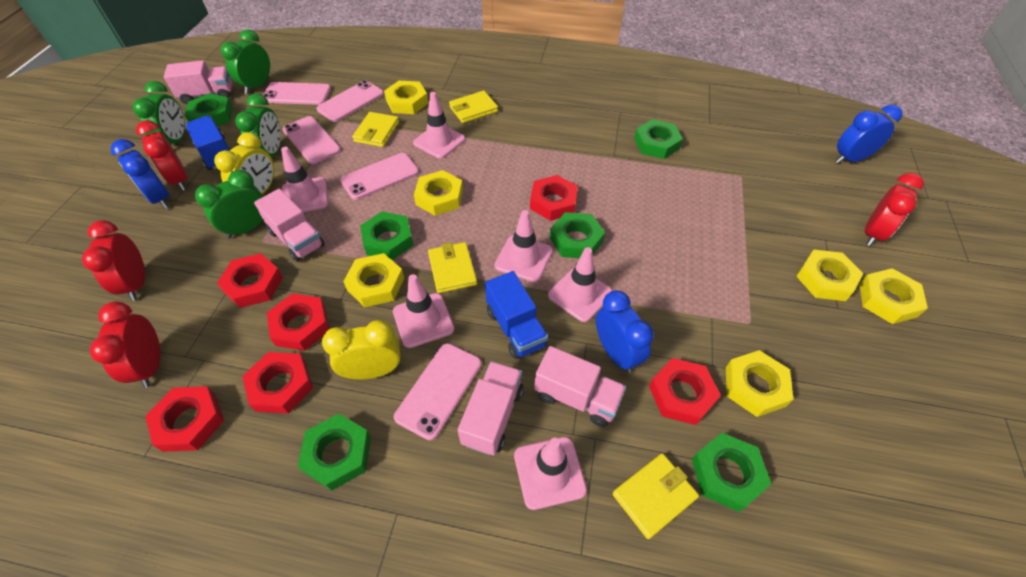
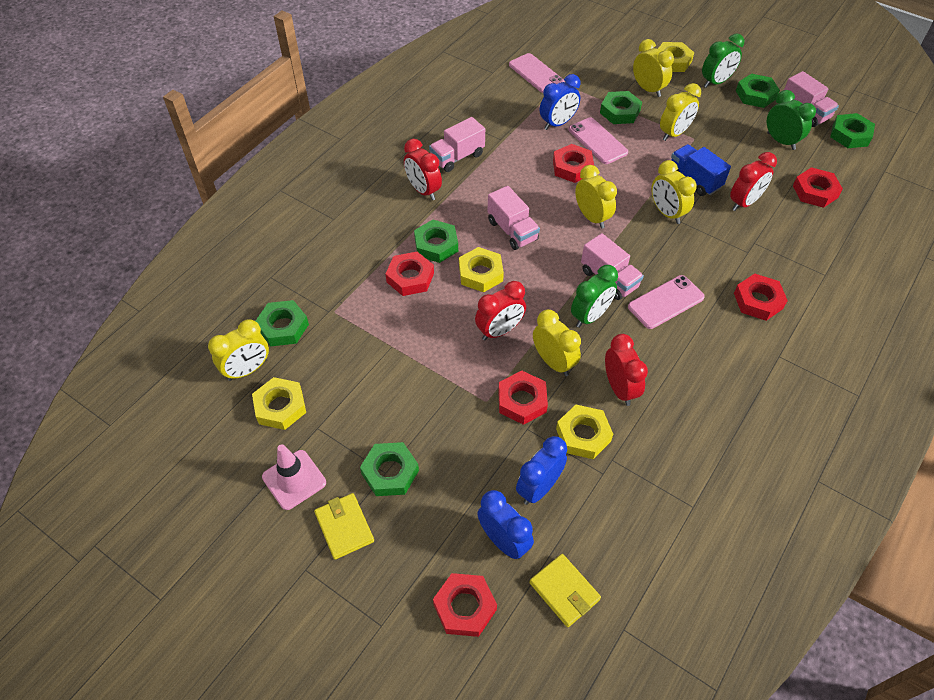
blue truck: [186,116,231,170] [485,271,548,359] = 2 -> [671,144,731,196] = 1
green clock: [133,81,185,145] [195,170,263,239] [221,29,270,94] [235,93,281,157] = 4 -> [571,265,618,328] [702,34,744,88] [767,90,816,150] = 3
pink phone: [263,82,331,105] [283,116,341,164] [316,80,384,122] [340,153,419,200] [394,343,482,440] = 5 -> [509,53,565,93] [568,117,628,164] [628,275,705,329] = 3
pink traffic cone: [281,147,328,212] [393,274,454,348] [413,92,465,159] [495,210,553,282] [514,437,587,510] [548,247,613,322] = 6 -> [262,444,326,510] = 1
yellow clock: [214,132,274,194] [322,320,401,380] = 2 -> [208,319,269,381] [533,310,581,376] [575,165,617,229] [633,39,674,97] [652,160,697,224] [660,83,701,141] = 6
yellow nut: [343,253,404,307] [384,81,428,114] [414,170,463,216] [726,350,793,417] [796,250,863,301] [859,268,928,324] = 6 -> [252,377,306,430] [459,247,504,292] [556,405,613,459] [658,42,694,72] = 4
yellow wallet: [352,112,399,147] [428,242,477,293] [449,91,498,123] [612,453,699,539] = 4 -> [314,493,374,560] [529,554,601,627] = 2

